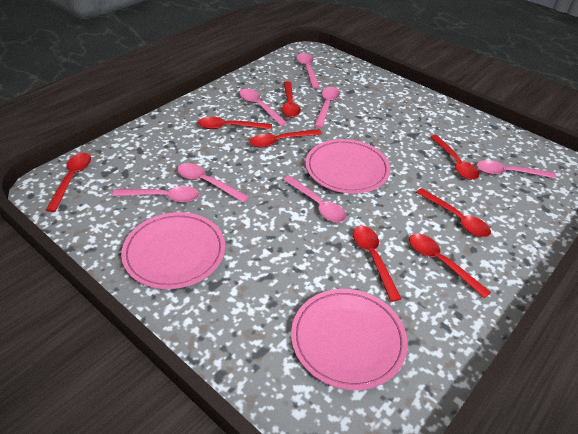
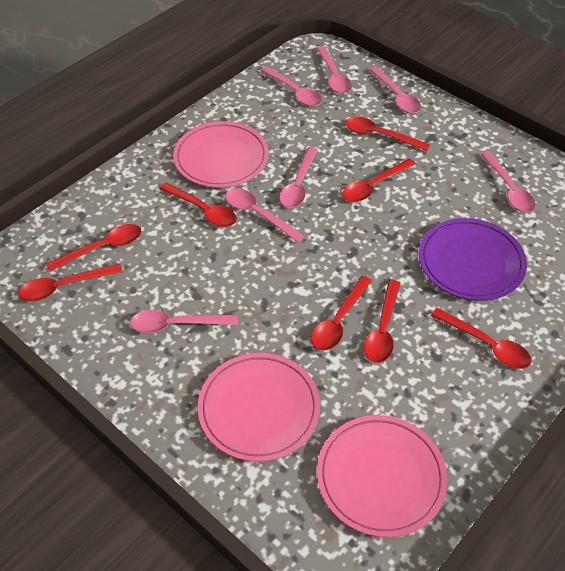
purple plate: none = 0 -> [419,218,527,301] = 1

